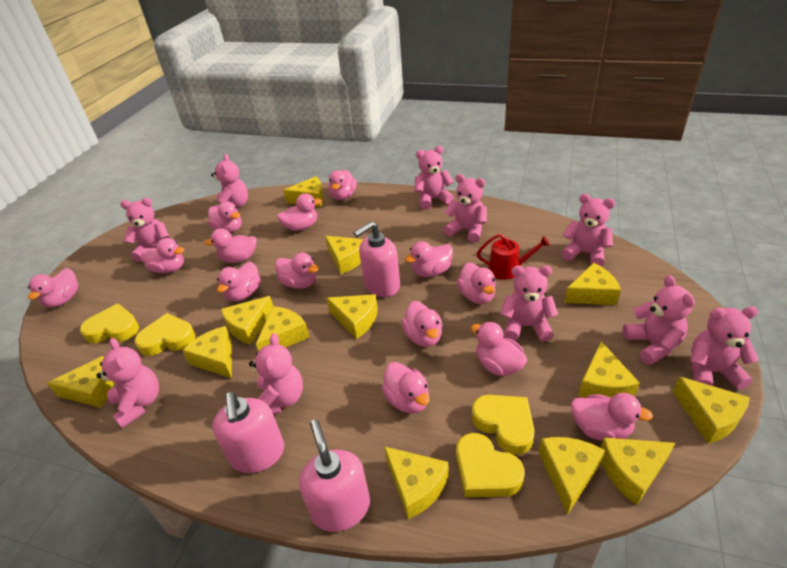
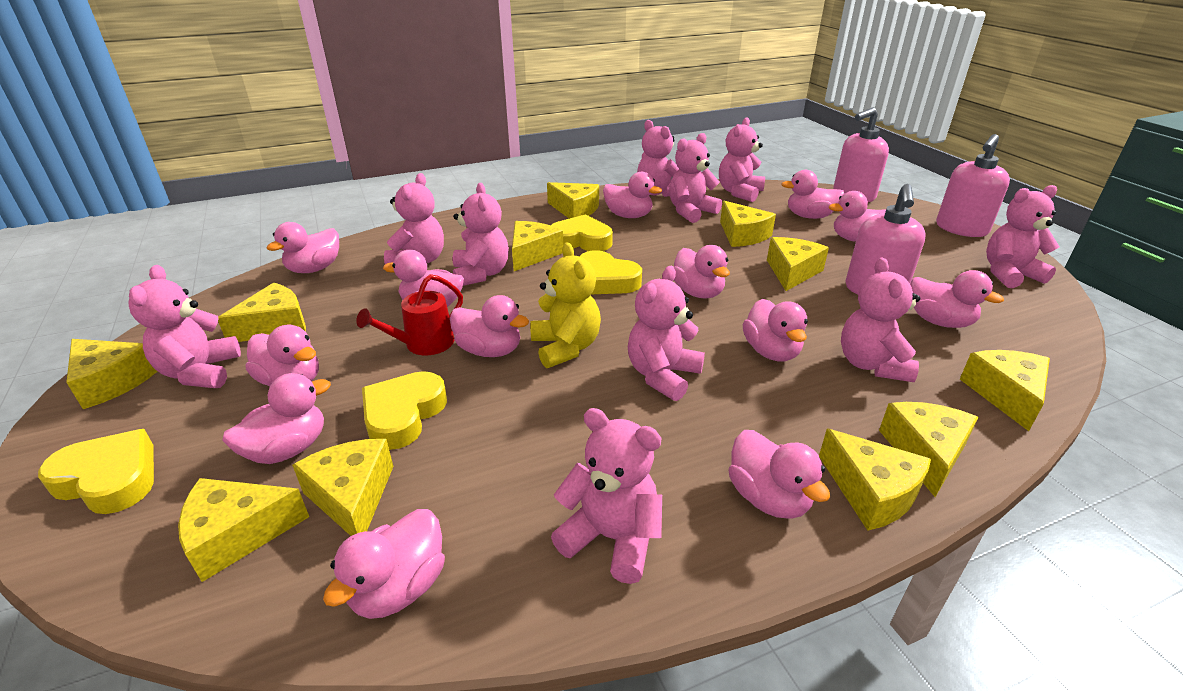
pink duck: [28,268,79,308] [141,238,185,273] [204,228,257,263] [208,201,242,233] [217,262,261,301] [275,253,319,289] [277,193,322,231] [328,170,357,200] [382,362,430,413] [401,301,443,347] [405,241,453,277] [457,263,496,304] [471,322,528,376] [571,393,653,441] = 14 -> [222,373,331,464] [246,325,319,386] [266,222,339,273] [323,509,445,619] [383,250,464,307] [450,295,529,357] [603,172,662,218] [674,245,730,298] [728,430,830,519] [743,299,808,361] [781,170,844,219] [829,191,886,242] [910,270,1004,328] = 13
yellow cheese: [47,356,114,408] [182,326,232,378] [221,296,273,345] [256,306,310,351] [283,176,324,207] [325,236,364,274] [326,294,378,339] [384,446,449,519] [539,437,605,515] [564,263,621,305] [578,341,640,398] [600,438,675,505] [672,376,750,444] = 13 -> [66,339,157,409] [178,478,309,582] [218,283,306,342] [292,439,394,536] [512,221,563,271] [547,182,599,219] [720,201,776,247] [767,237,829,291] [819,428,931,531] [879,402,979,497] [960,350,1050,431] = 11
yellow teddy bear: none = 0 -> [530,242,601,368] = 1

